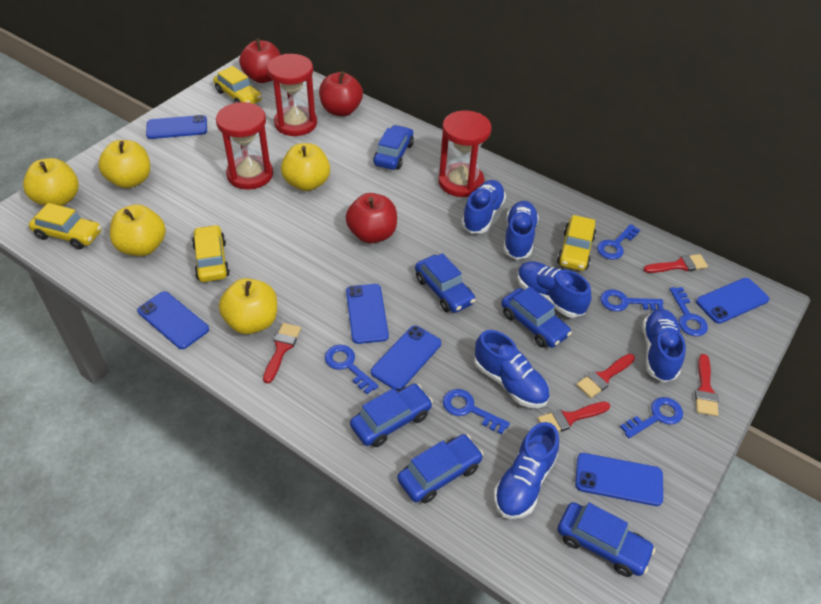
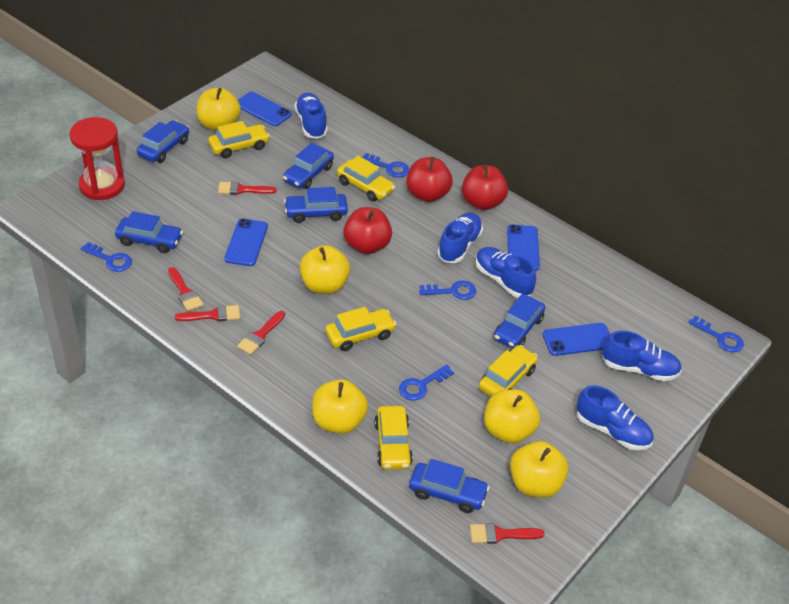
blue key: [325,345,379,394] [443,389,510,434] [597,224,640,260] [600,289,664,311] [620,397,683,438] [669,287,708,336] = 6 -> [80,242,132,272] [362,153,409,177] [399,364,454,400] [419,280,476,300] [688,315,744,352] = 5
blue phone: [137,291,209,349] [146,115,207,139] [346,284,389,344] [371,325,441,391] [575,453,663,506] [696,278,769,324] = 6 -> [224,219,268,266] [238,92,292,126] [507,225,540,271] [543,323,610,356] = 4
blue shoe: [461,180,506,233] [474,330,550,408] [494,422,559,519] [503,201,539,260] [517,261,592,318] [642,309,686,382] = 6 -> [295,93,328,139] [437,212,483,263] [475,247,536,298] [576,385,654,450] [602,331,682,381] = 5
red hourglass: [216,102,273,190] [267,54,317,136] [438,111,492,197] = 3 -> [69,117,125,200] = 1
yellow car: [29,203,101,249] [192,225,230,282] [213,66,262,104] [557,215,596,271] = 4 -> [208,121,270,158] [325,307,397,351] [337,156,395,201] [374,406,413,470] [479,345,538,397] = 5

